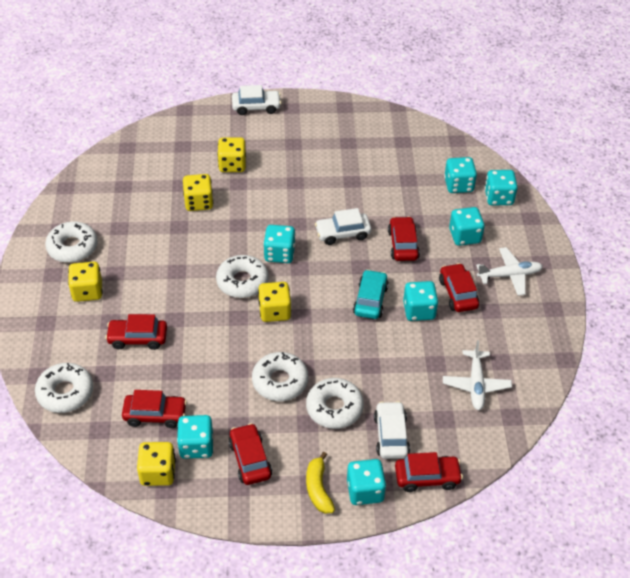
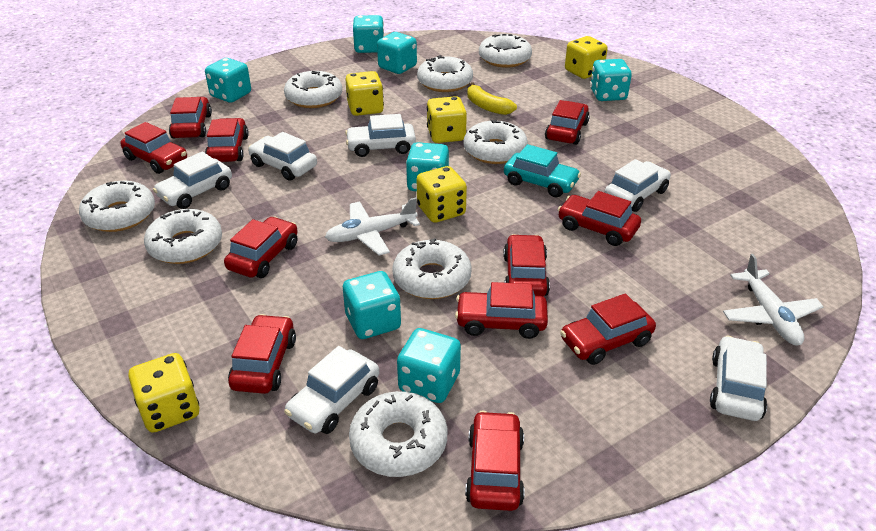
red car: [105,314,167,350] [122,390,187,428] [228,423,272,485] [388,216,420,261] [395,452,463,492] [439,263,479,312] = 6 -> [120,122,187,174] [169,97,212,138] [205,118,249,162] [224,216,298,278] [228,314,296,394] [455,282,548,339] [465,411,525,511] [503,234,550,296] [545,100,590,145] [558,191,641,246] [560,293,656,365] = 11
white car: [232,85,281,115] [315,208,371,245] [374,401,410,459] = 3 -> [153,151,232,209] [248,132,317,181] [284,346,379,434] [345,114,416,157] [604,159,671,212] [710,336,767,421] = 6
white donut: [35,363,93,413] [45,221,98,263] [216,255,269,298] [252,352,308,401] [306,378,364,429] = 5 -> [79,181,155,232] [144,209,222,264] [284,71,342,108] [349,391,448,477] [392,238,472,299] [417,55,473,92] [463,120,528,164] [479,34,532,68] = 8

